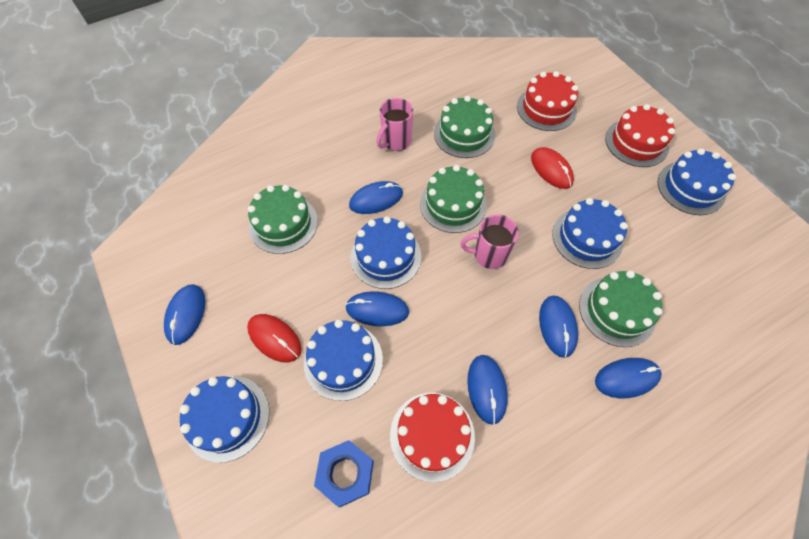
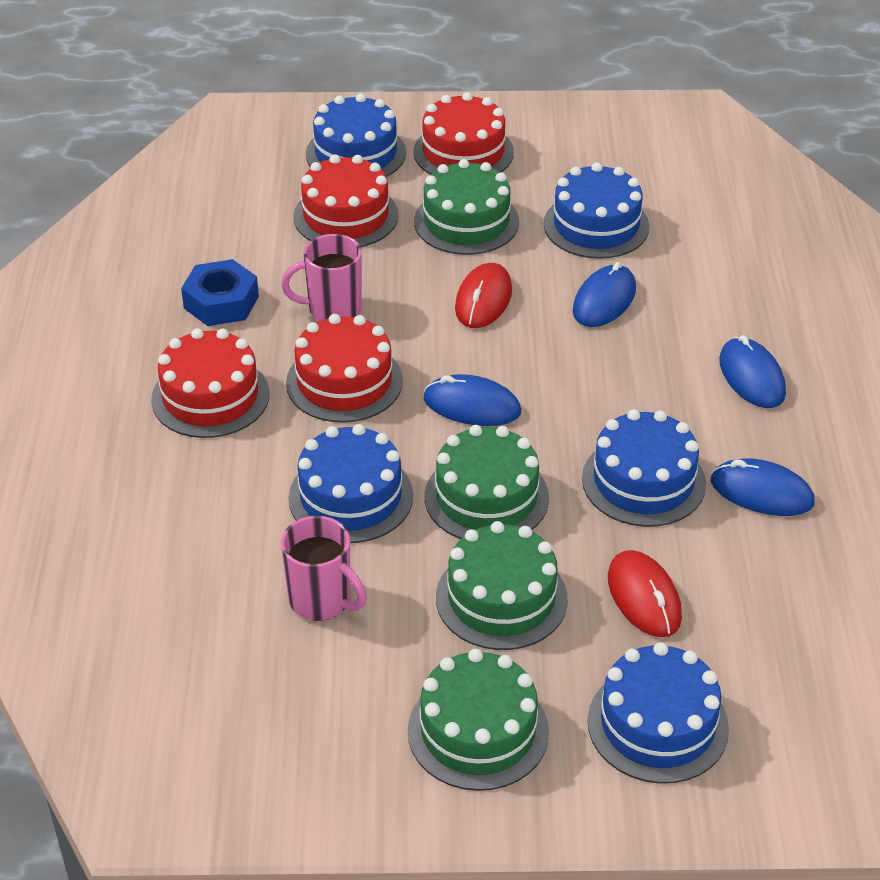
blue mouse: [164,284,205,345] [345,291,409,326] [349,181,403,214] [467,355,508,425] [539,295,578,358] [595,358,662,398] = 6 -> [424,374,521,426] [573,262,636,327] [711,459,814,516] [719,335,786,408] = 4
red cake: [390,393,475,482] [517,71,578,131] [605,104,675,167] = 3 -> [151,328,270,438] [286,314,403,423] [293,155,399,247] [413,92,514,175] = 4

